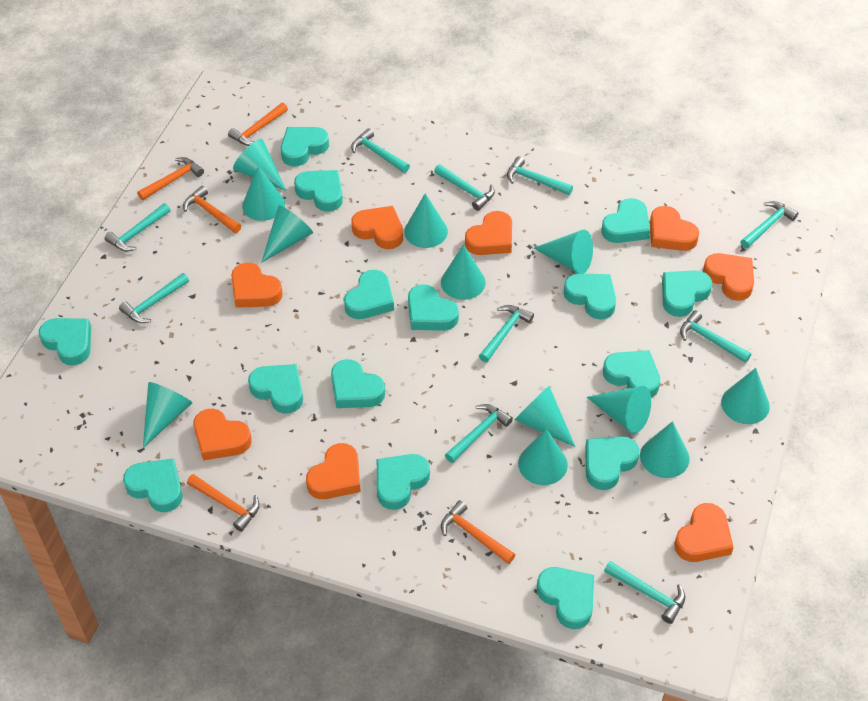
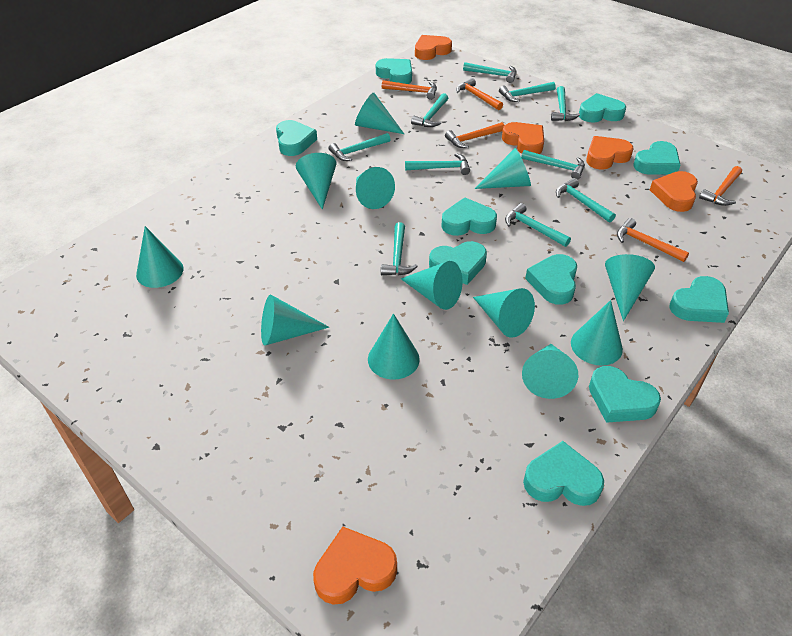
orange heart: [193,409,252,460] [231,263,283,308] [306,443,361,499] [351,206,403,249] [465,211,512,255] [650,206,699,251] [674,503,734,562] [703,253,754,301] = 8 -> [313,527,397,605] [415,35,452,60] [502,122,544,154] [586,136,634,170] [650,171,698,212] = 5
turquoise heart: [39,318,91,365] [123,458,183,512] [248,364,303,414] [281,127,329,167] [294,170,343,212] [331,359,385,408] [344,270,394,319] [377,454,430,510] [408,284,459,331] [537,567,594,629] [563,274,616,319] [585,436,640,490] [601,198,650,243] [603,350,660,398] [662,270,712,317] = 15 -> [276,120,317,156] [376,58,412,84] [429,241,487,285] [441,197,497,236] [523,441,604,506] [525,254,577,305] [579,93,626,123] [589,366,661,423] [633,141,680,175] [669,276,729,323] = 10

